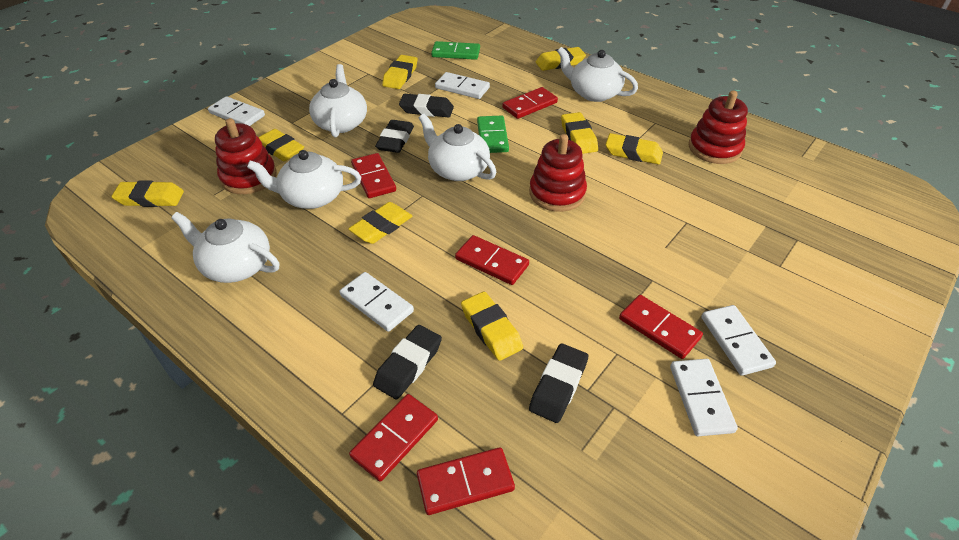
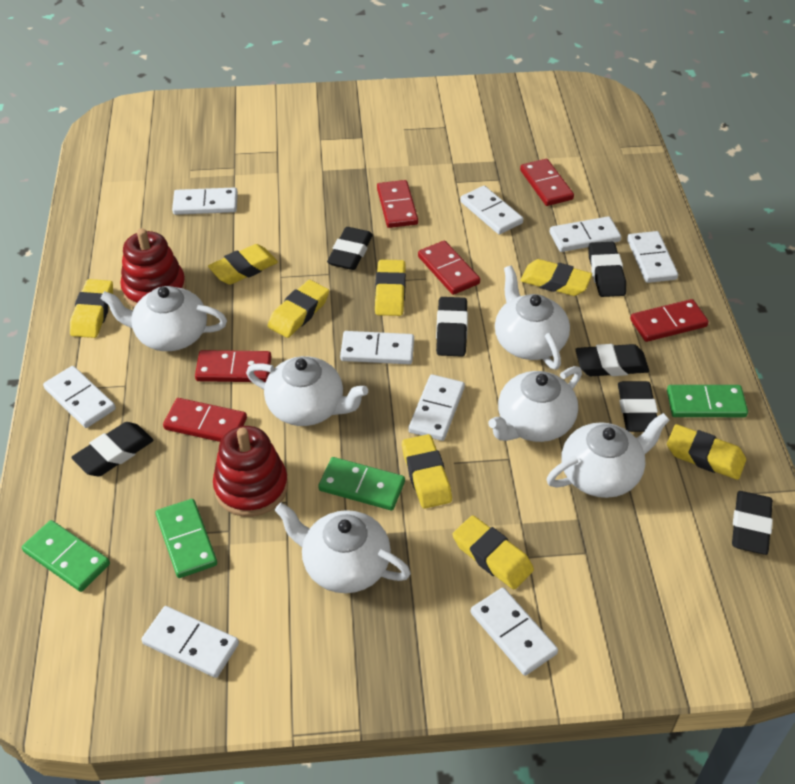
black eraser: [373,325,442,399] [375,120,414,153] [399,94,454,117] [529,344,588,423] = 4 -> [71,422,153,476] [327,227,373,270] [436,297,468,357] [576,344,649,376] [589,242,626,297] [618,381,658,432] [732,491,773,555] = 7
green domino: [431,41,480,60] [477,116,509,153] = 2 -> [22,520,110,592] [156,499,217,578] [318,457,405,510] [667,385,748,417] = 4
red stacking toy: [215,118,277,194] [529,134,587,212] [689,91,748,164] = 3 -> [120,228,186,308] [213,426,288,517] = 2
white domino: [208,96,265,126] [340,272,414,332] [435,72,490,99] [670,359,738,436] [701,305,776,376] = 5 -> [43,366,116,428] [141,606,239,678] [172,187,238,215] [340,331,414,364] [408,374,465,441] [460,186,523,235] [471,588,558,676] [550,216,621,252] [627,231,678,283] = 9
white teapot: [171,212,279,283] [247,150,361,209] [309,64,367,137] [419,114,496,181] [557,47,638,102] = 5 -> [100,286,227,351] [246,356,368,426] [274,503,411,593] [488,366,582,442] [495,266,570,370] [547,413,670,498] = 6

